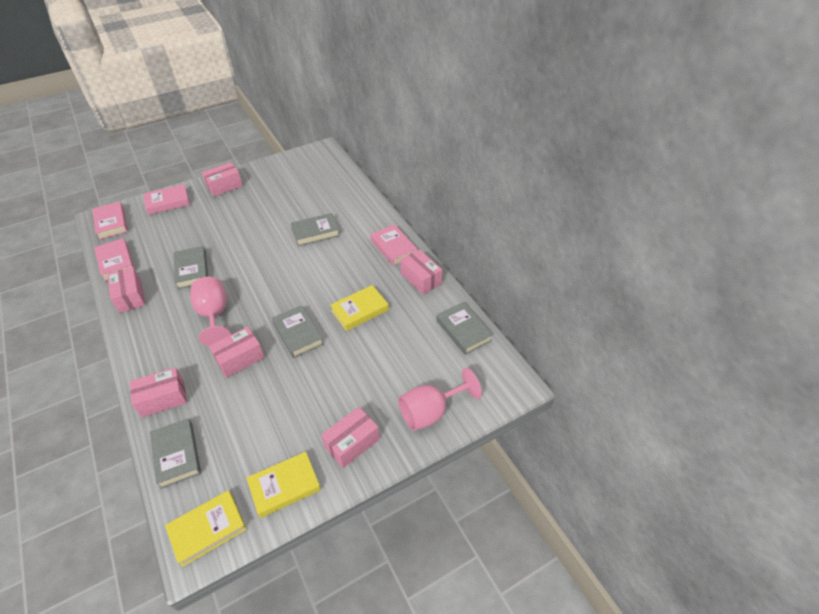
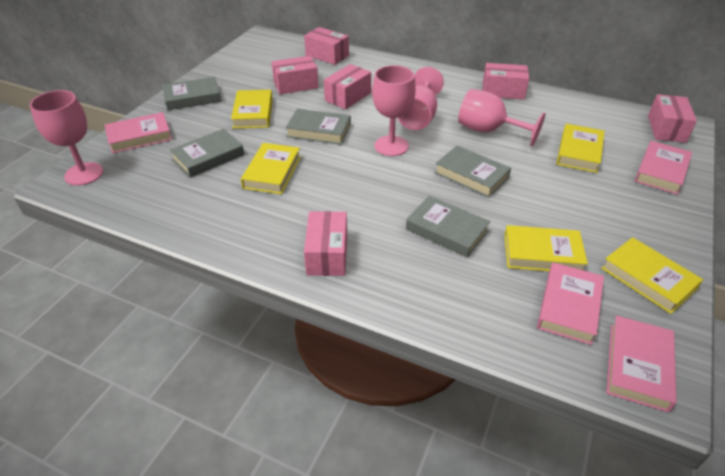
pink goblet: [190,277,231,346] [398,368,482,431] = 2 -> [30,90,103,186] [372,65,416,156] [398,67,444,130] [458,89,546,146] = 4
yellow book: [165,490,247,567] [246,452,321,518] [330,285,389,331] = 3 -> [231,90,273,128] [241,143,301,194] [504,225,588,271] [556,124,605,173] [601,237,703,314] = 5

